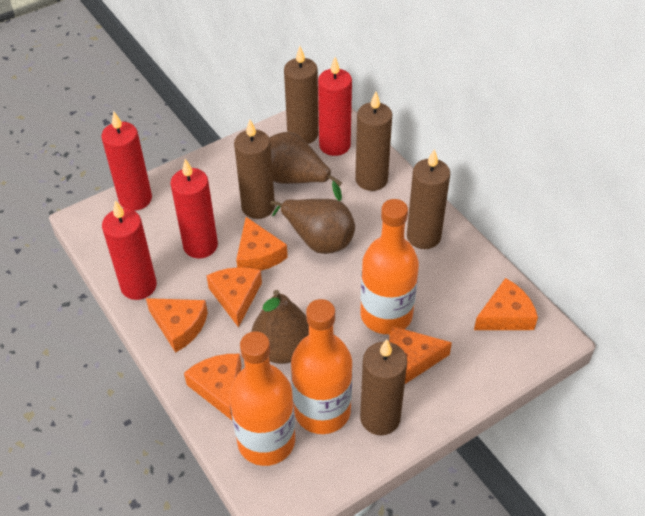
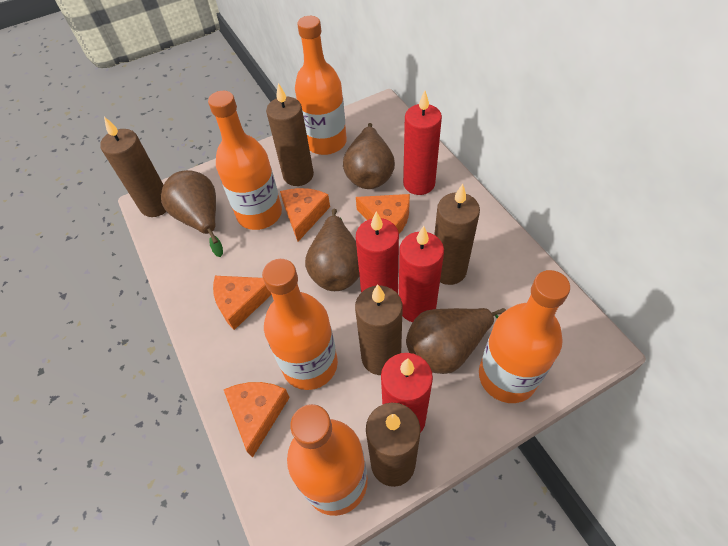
brown pear: [252,290,309,364] [269,132,342,201] [270,199,355,254] = 3 -> [161,170,223,257] [305,209,359,291] [343,123,395,189] [406,308,506,374] = 4
orange bottle: [229,332,295,466] [291,299,353,434] [360,199,419,334] = 3 -> [208,91,282,230] [262,259,338,390] [287,404,368,516] [295,16,347,155] [479,270,570,403] = 5
orange cheese: [146,298,208,353] [184,354,242,420] [206,267,262,328] [236,217,288,271] [389,326,452,384] [474,278,538,330] = 6 -> [213,276,272,330] [224,382,290,458] [280,188,330,242] [356,194,410,234] = 4

